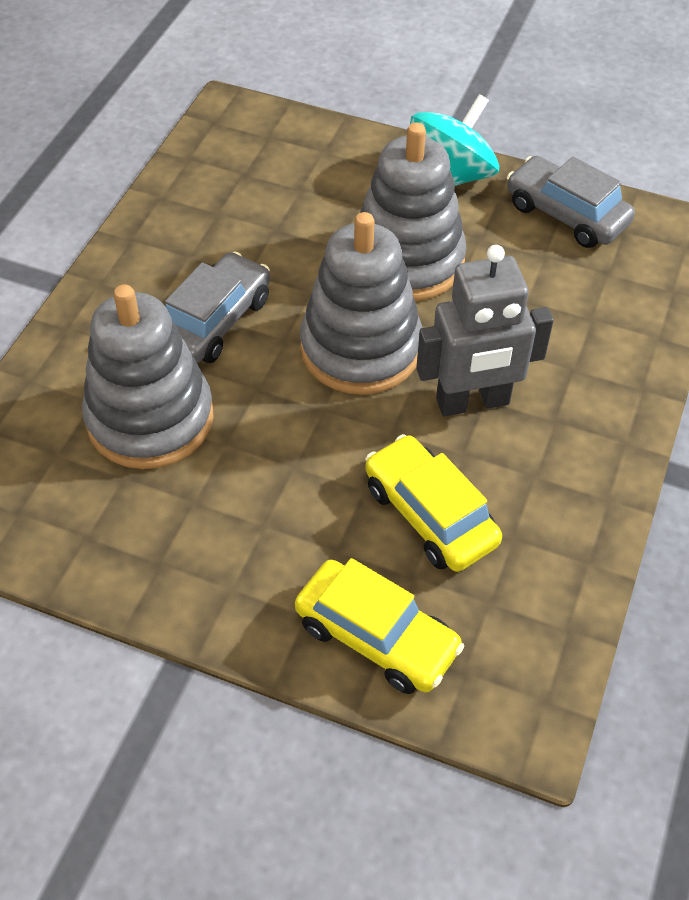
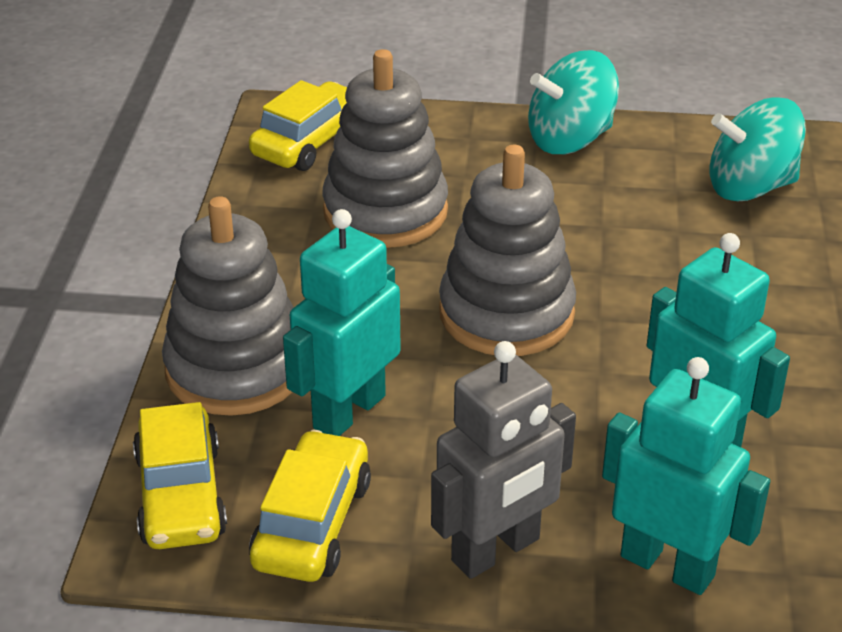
grey car: [165,252,270,363] [507,156,635,248] = 2 -> none = 0
turquoise robot: none = 0 -> [283,209,401,436] [602,357,770,595] [647,233,790,447] = 3
turquoise spinning top: [410,94,499,186] = 1 -> [528,50,619,154] [709,97,806,201] = 2
yellow car: [295,558,464,694] [365,434,502,572] = 2 -> [133,402,227,549] [249,80,347,171] [249,430,371,582] = 3

